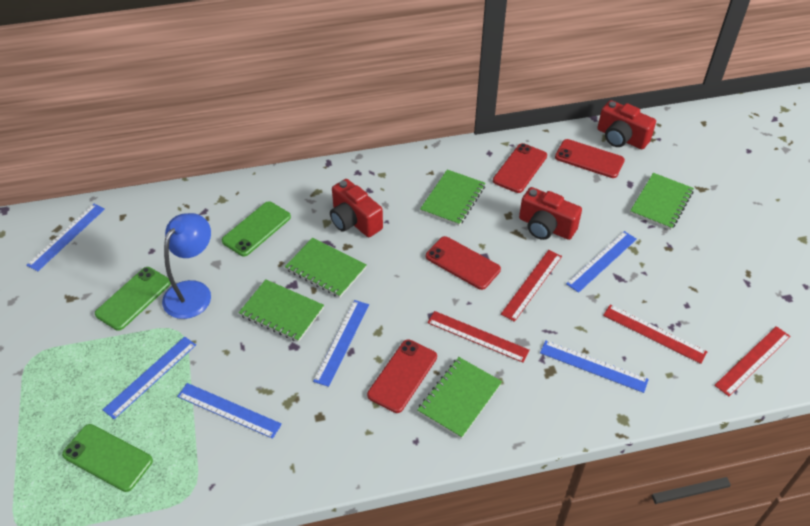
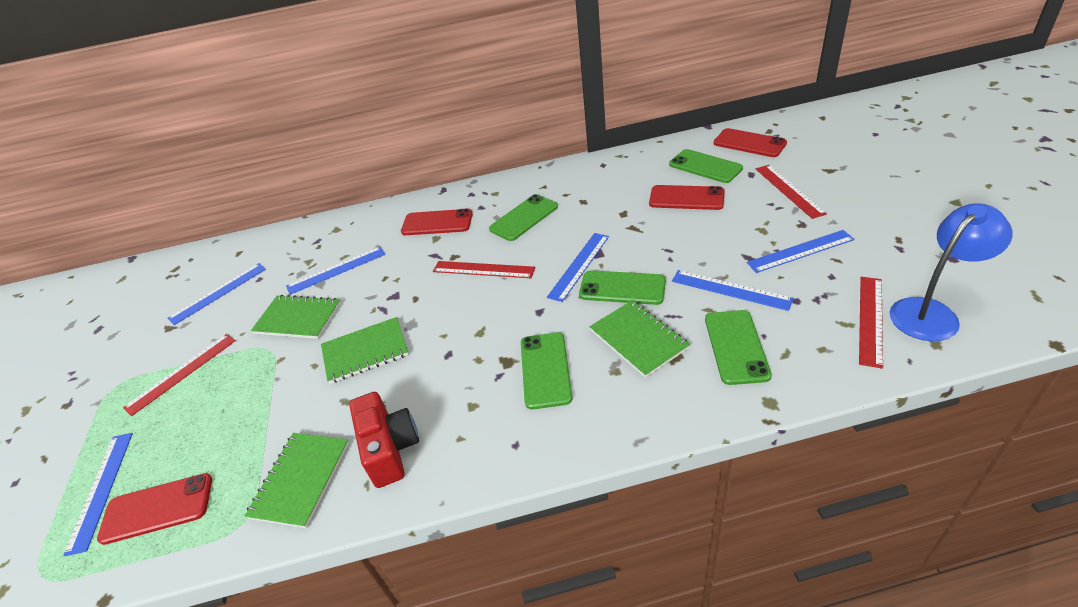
green notebook: [239,279,324,342] [285,238,367,298] [417,357,502,439] [420,169,485,226] [630,173,694,230] = 5 -> [245,433,349,528] [251,295,341,339] [321,317,409,384] [589,300,690,378] = 4
green phone: [62,424,153,492] [95,267,171,330] [222,201,291,256] = 3 -> [489,194,558,241] [521,332,572,409] [579,270,666,305] [669,149,743,183] [705,310,772,385] = 5
red camera: [330,179,383,237] [519,187,582,240] [597,100,656,149] = 3 -> [349,392,419,488] = 1

